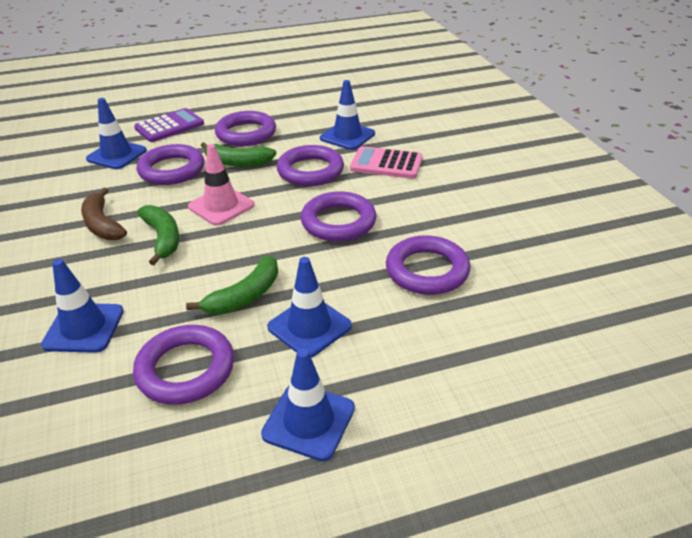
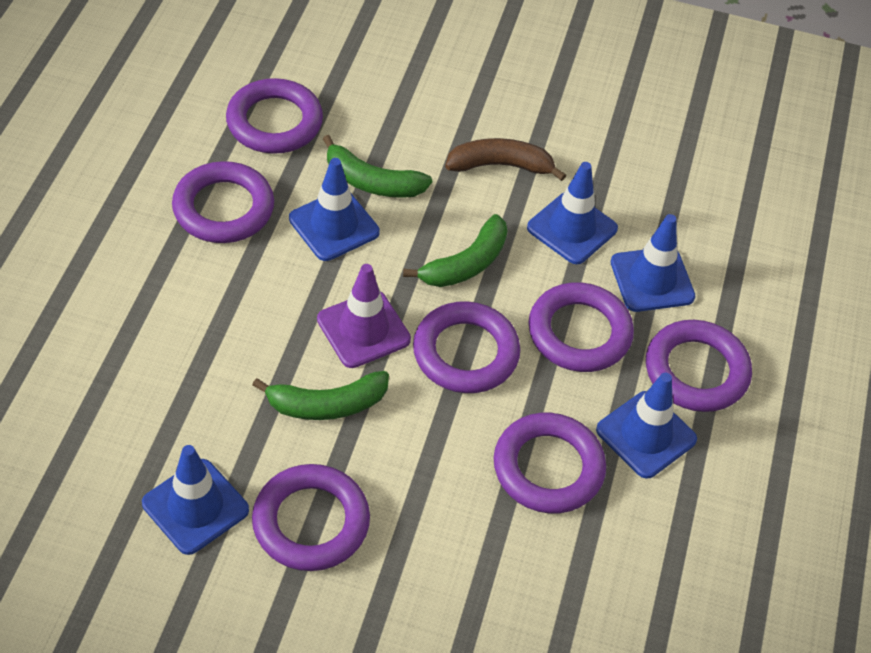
pink calculator: [350,146,423,179] = 1 -> none = 0
pink traffic cone: [188,144,254,226] = 1 -> none = 0
purple calculator: [134,108,204,142] = 1 -> none = 0
purple ring: [133,325,234,405] [137,144,205,185] [215,111,276,146] [277,145,344,186] [301,191,376,242] [386,235,471,295] = 6 -> [172,161,274,243] [226,78,323,154] [252,464,370,571] [413,301,521,393] [494,413,606,513] [528,282,634,372] [646,320,752,412] = 7
purple traffic cone: none = 0 -> [317,264,411,368] = 1

